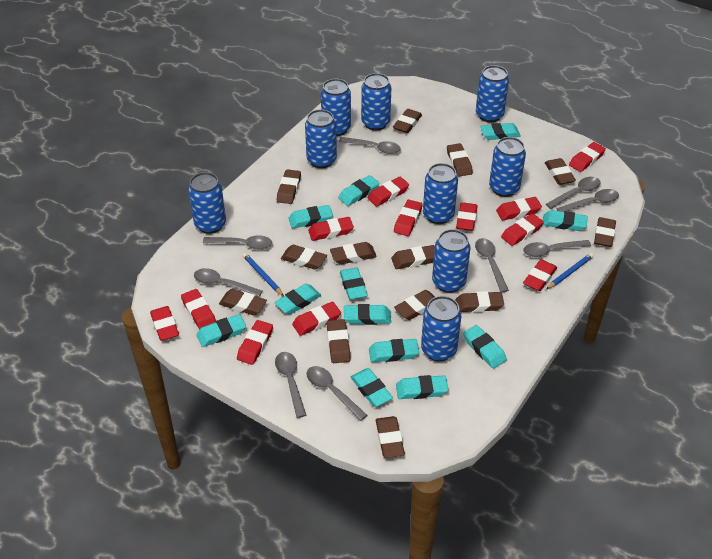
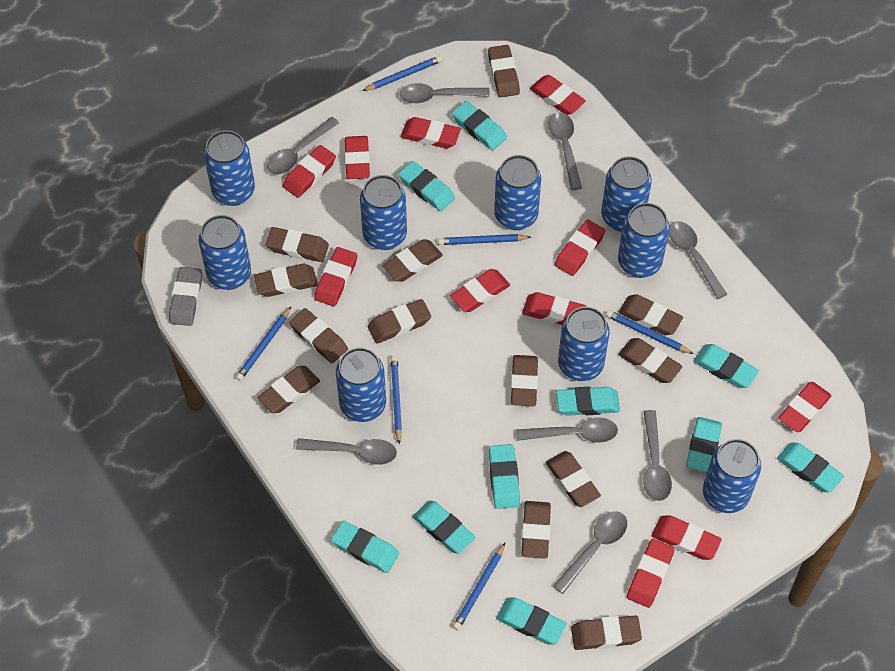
blue pencil: [243,253,284,296] [546,253,594,289] = 2 -> [236,307,291,381] [363,56,442,91] [390,356,402,444] [438,234,531,245] [453,543,505,630] [606,310,693,354] = 6
grey eraser: none = 0 -> [169,267,202,326] = 1
grey spoon: [194,268,263,297] [203,235,272,250] [275,352,306,418] [306,366,367,421] [339,137,401,154] [475,238,509,293] [523,240,591,257] [546,177,601,209] [556,189,619,212] = 9 -> [267,117,339,174] [296,438,397,465] [400,83,490,103] [517,417,618,443] [548,112,582,190] [553,511,627,594] [643,410,672,501] [669,221,727,299] = 8
red eraser: [150,306,179,341] [181,289,216,330] [237,320,273,365] [292,302,341,336] [308,217,354,241] [368,177,409,207] [394,200,423,236] [456,202,478,231] [496,197,542,220] [501,213,544,246] [523,259,557,291] [569,142,606,172] = 12 -> [283,145,336,198] [314,247,357,306] [345,136,370,179] [401,117,461,149] [450,269,510,312] [522,292,587,325] [530,75,586,115] [555,219,605,276] [627,539,675,608] [652,515,722,560] [778,382,831,432] = 11
turquoise eraser: [197,314,246,347] [274,284,321,314] [288,205,333,228] [338,175,379,206] [340,268,368,300] [344,304,391,325] [351,368,393,407] [369,339,419,362] [396,375,448,399] [463,325,507,368] [480,123,521,140] [543,210,588,231] = 12 -> [331,521,399,573] [398,161,455,211] [413,501,475,554] [452,101,507,150] [489,444,520,509] [496,597,567,645] [556,387,620,416] [686,417,722,472] [694,344,759,388] [777,443,844,492] = 10

